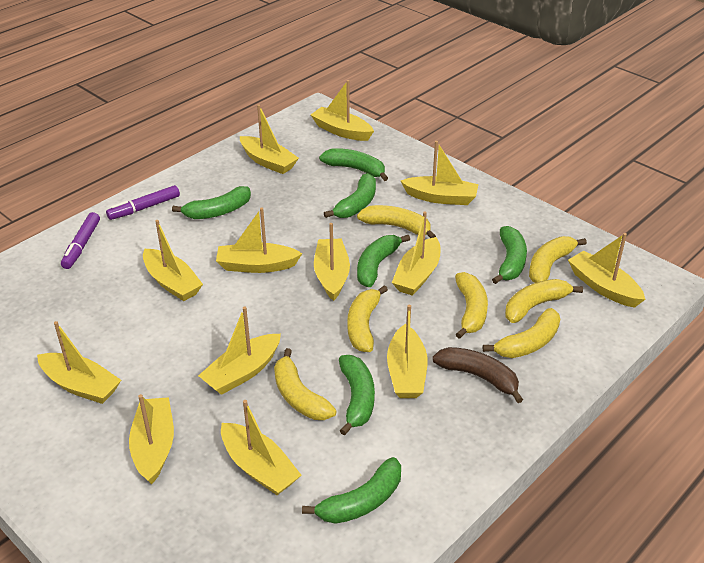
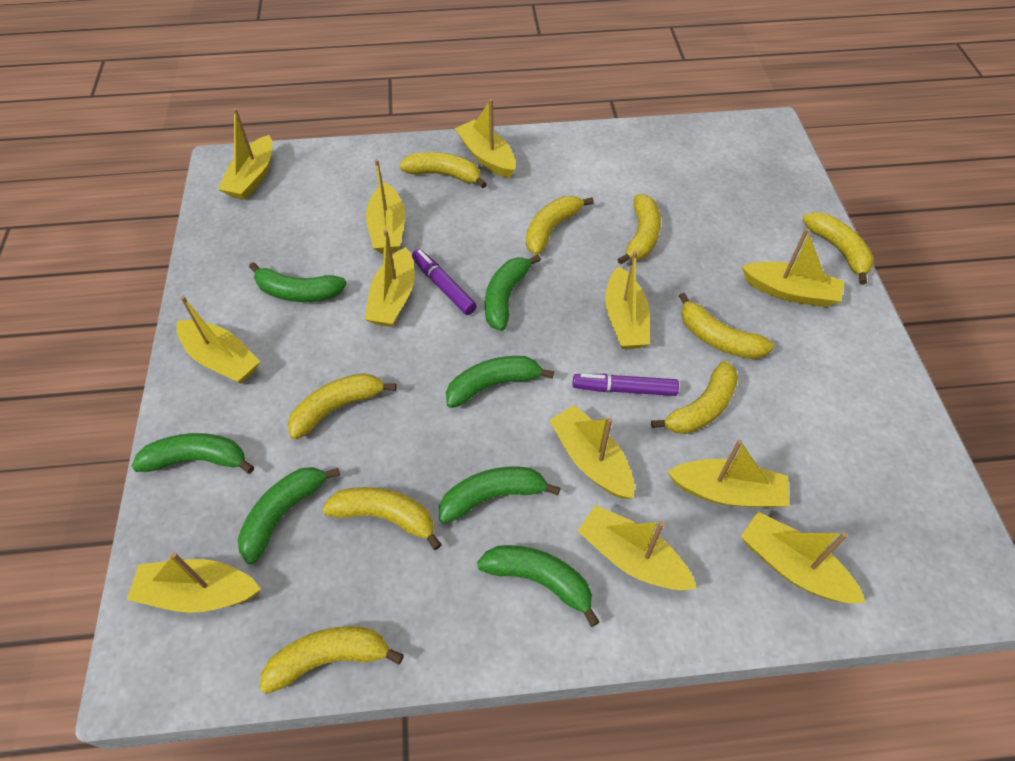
brown banana: [432,347,523,403] = 1 -> none = 0
yellow banana: [274,348,337,420] [347,285,388,352] [357,205,436,238] [455,272,488,339] [483,308,560,358] [505,279,583,323] [529,236,587,283] = 7 -> [260,626,404,694] [287,373,397,440] [322,487,442,550] [399,152,487,188] [526,196,594,255] [617,194,661,265] [651,361,738,434] [679,293,774,359] [802,212,874,285] = 9
yellow boat: [37,321,121,404] [129,394,174,484] [143,220,203,301] [198,307,281,395] [216,207,302,273] [221,400,301,495] [240,104,299,174] [311,80,374,141] [314,223,350,301] [387,305,428,398] [392,211,440,296] [401,141,479,205] [568,233,645,308] = 13 -> [127,552,261,613] [177,296,260,384] [218,108,273,200] [365,230,415,327] [366,159,405,254] [455,99,516,178] [549,405,635,499] [578,505,697,590] [605,251,650,349] [668,440,789,508] [741,512,866,603] [742,228,844,307] = 12

